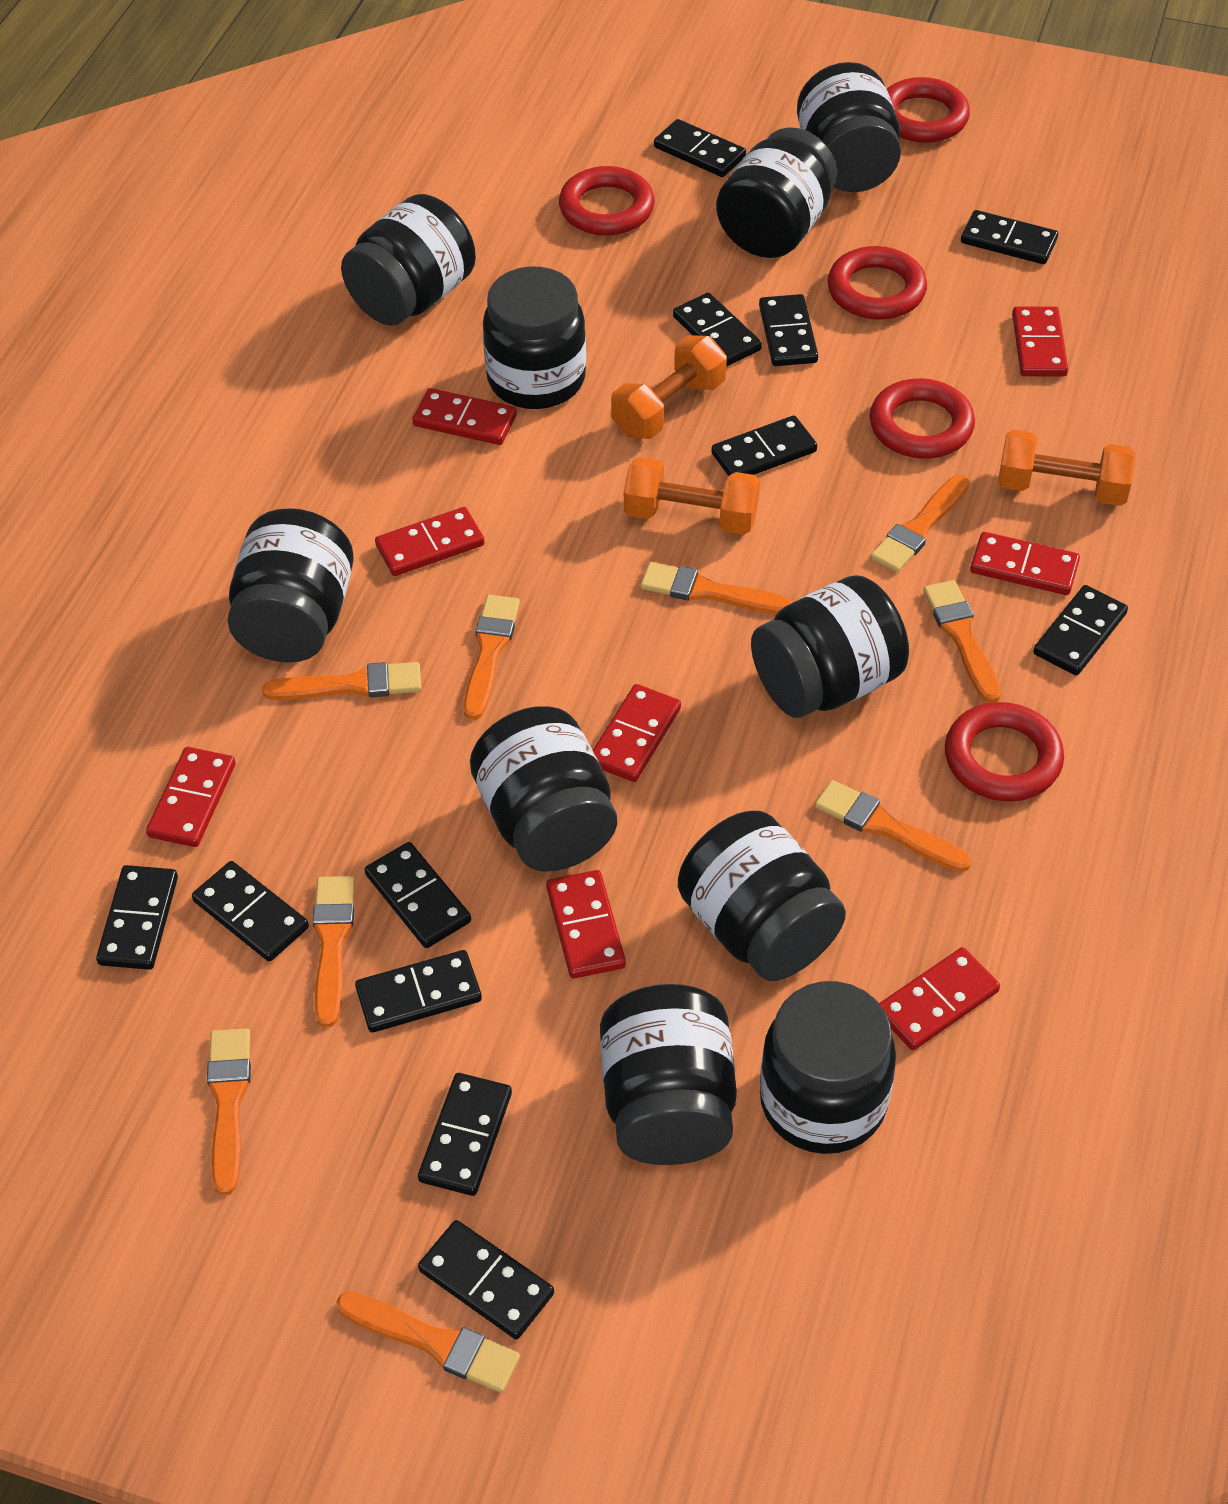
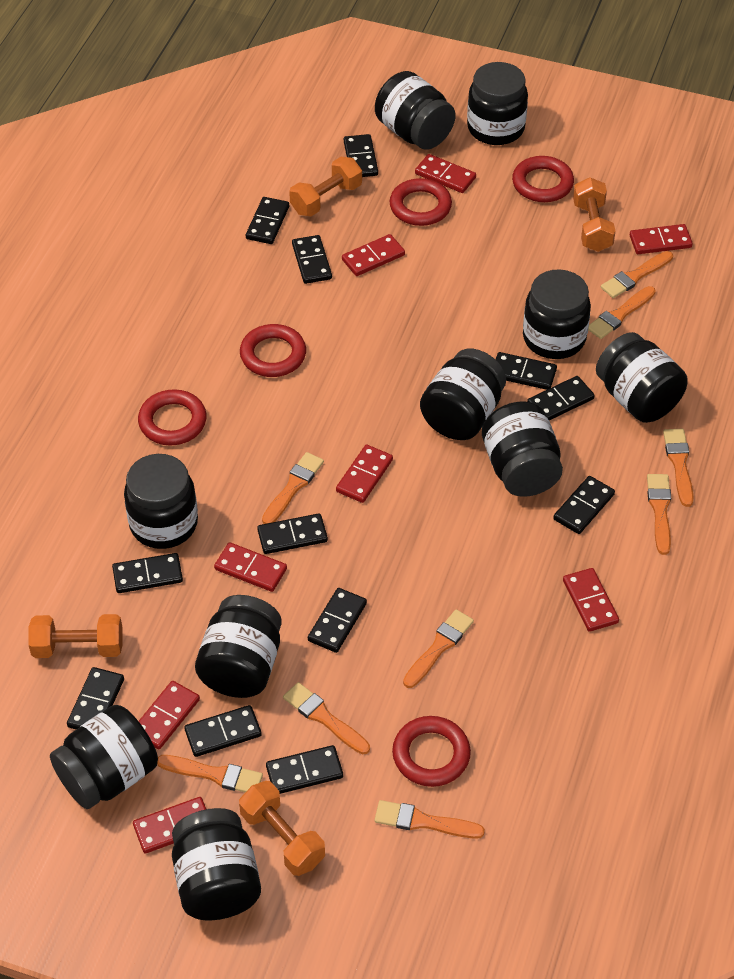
orange dumbbell: [611,335,727,439] [624,457,760,535] [998,430,1136,506] = 3 -> [28,614,122,658] [239,781,325,876] [289,157,362,216] [573,177,615,252] = 4

